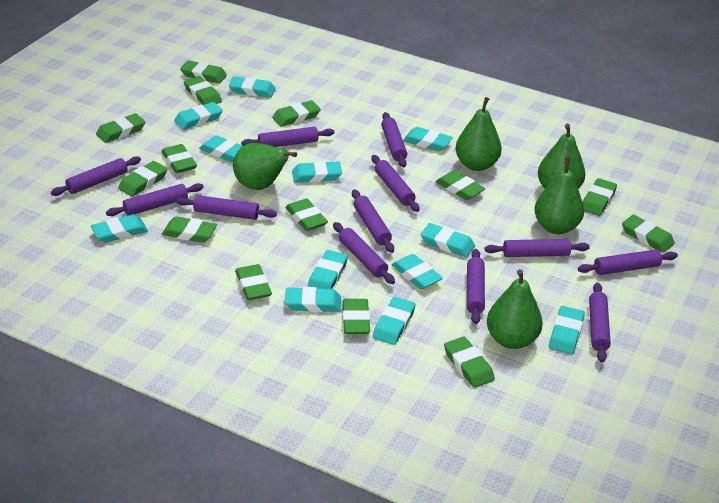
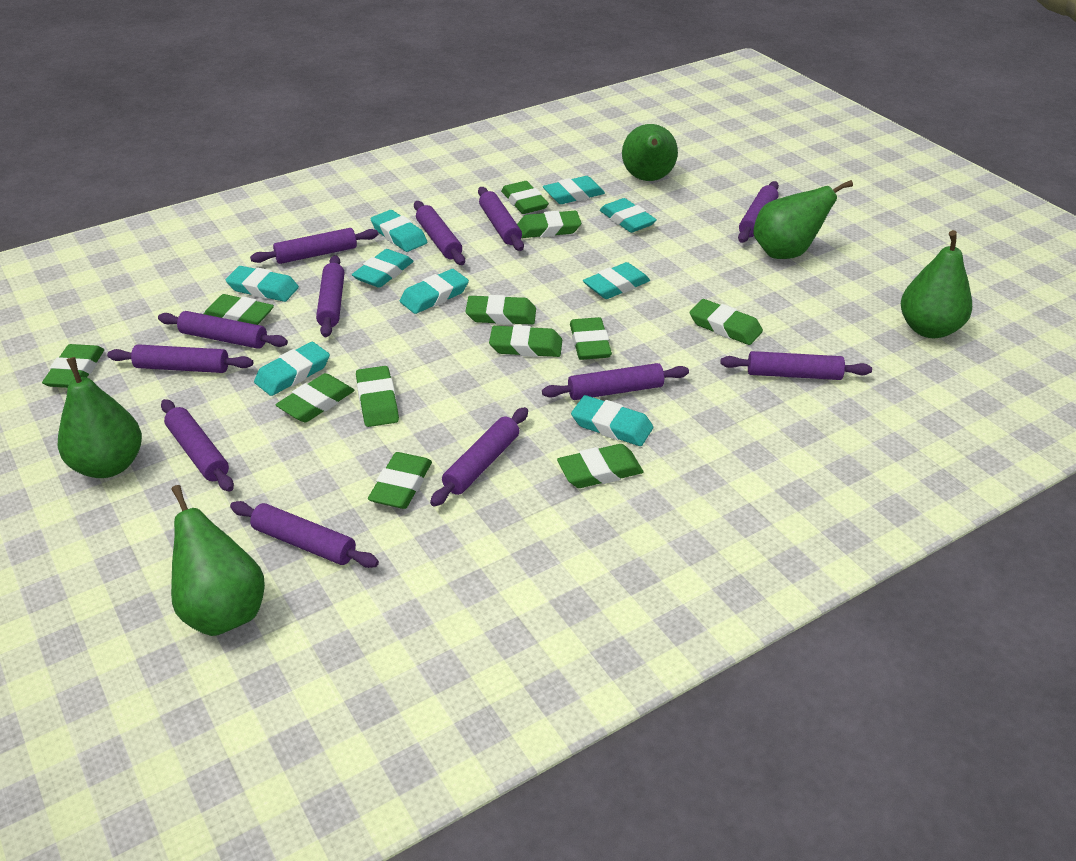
green eraser: [96,113,145,143] [118,161,167,197] [162,144,197,173] [162,216,217,243] [180,60,227,84] [184,76,222,105] [235,264,272,300] [272,100,321,127] [285,199,328,231] [342,299,370,334] [436,170,485,200] [444,336,495,388] [583,178,617,216] [622,214,675,253] = 14 -> [42,344,104,388] [204,294,274,325] [276,373,354,422] [356,366,399,427] [368,452,432,509] [465,295,536,325] [489,325,562,357] [501,181,549,214] [517,211,581,238] [557,444,643,488] [570,317,612,360] [690,299,763,345] = 12
turquoise eraser: [91,214,148,243] [174,102,223,130] [199,135,242,162] [229,76,275,98] [285,287,341,312] [292,161,342,182] [307,250,348,289] [373,297,416,345] [392,254,443,289] [403,127,453,151] [421,223,475,257] [549,306,585,354] = 12 -> [226,266,299,302] [254,342,330,396] [352,249,413,288] [370,210,427,252] [400,269,469,314] [543,176,605,204] [571,395,653,446] [583,262,650,299] [600,198,657,233] = 9

